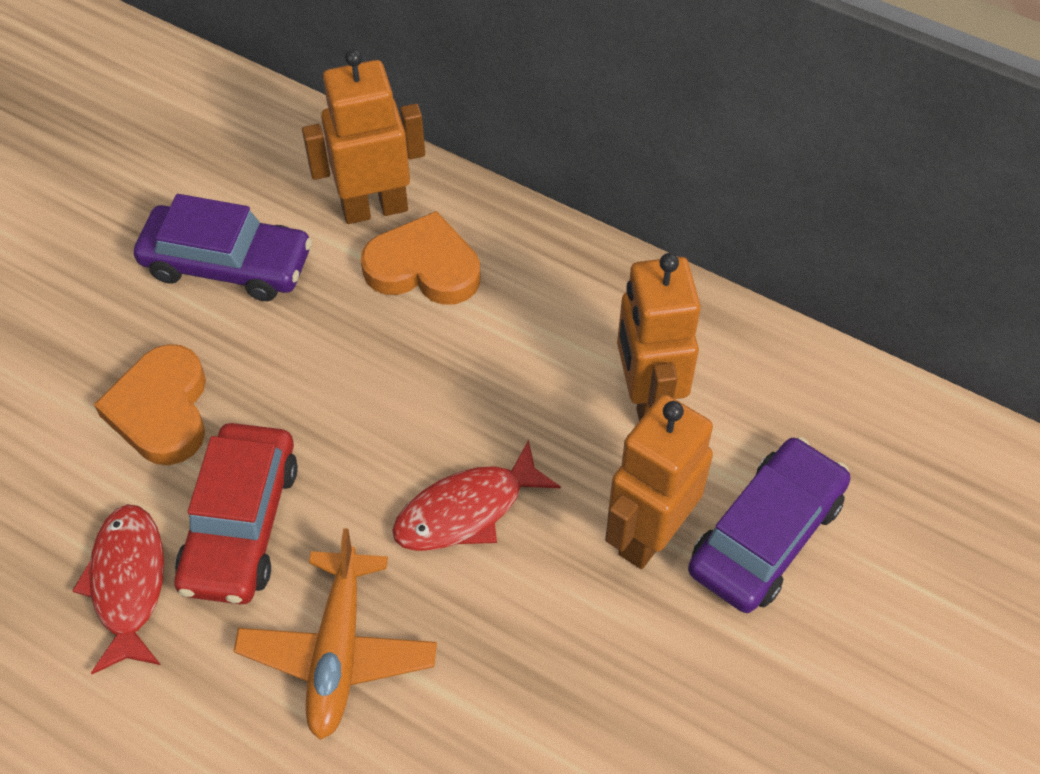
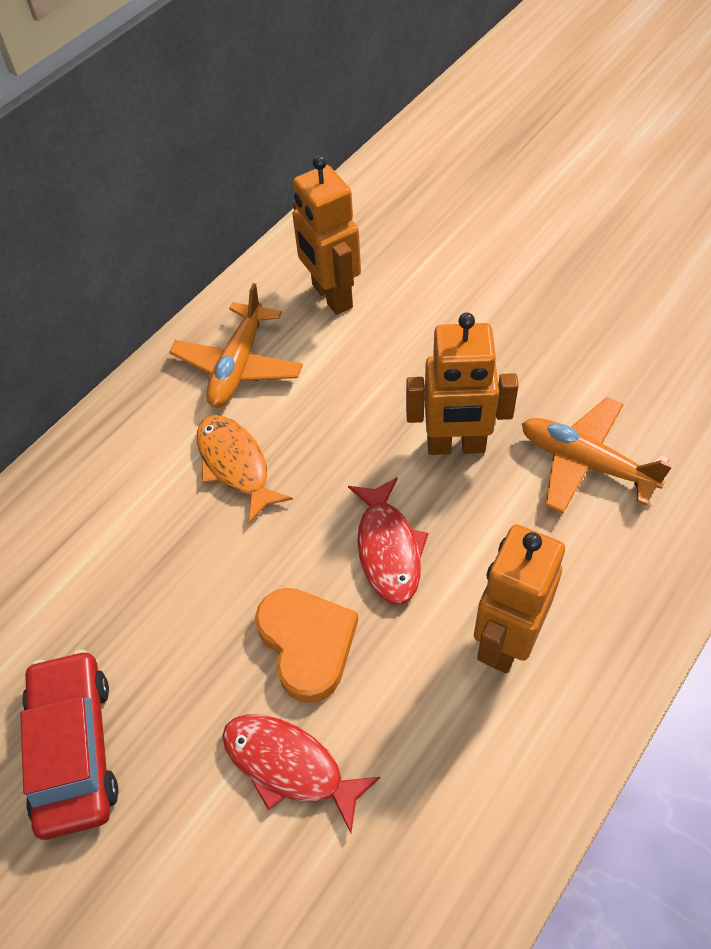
orange fish: none = 0 -> [197,415,293,524] = 1
orange heart: [94,344,206,465] [361,211,480,305] = 2 -> [255,588,358,703] = 1
orange plane: [233,528,437,740] = 1 -> [169,283,303,408] [522,397,673,514] = 2
purple car: [134,194,312,301] [688,437,850,613] = 2 -> none = 0

